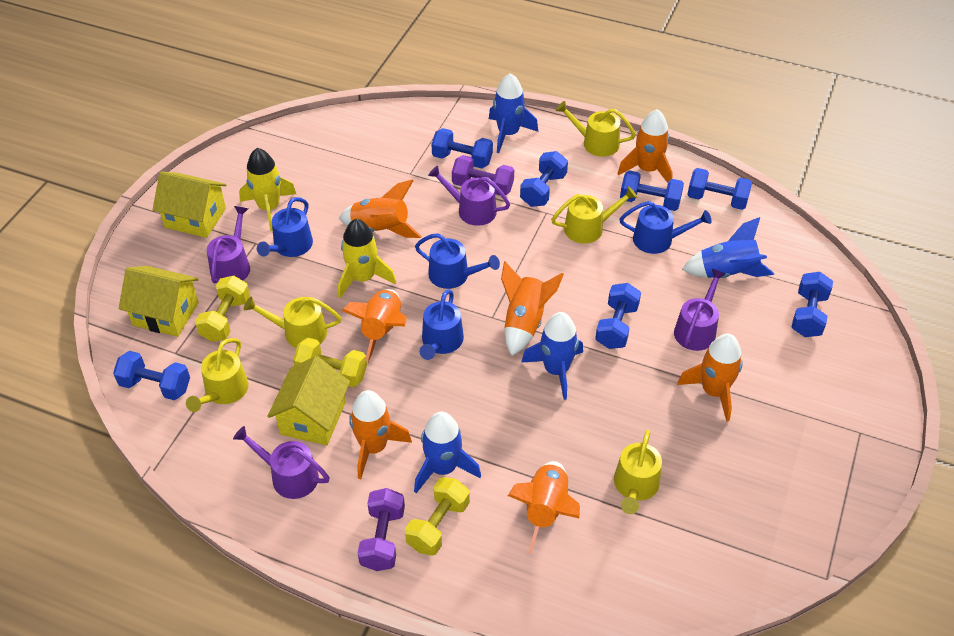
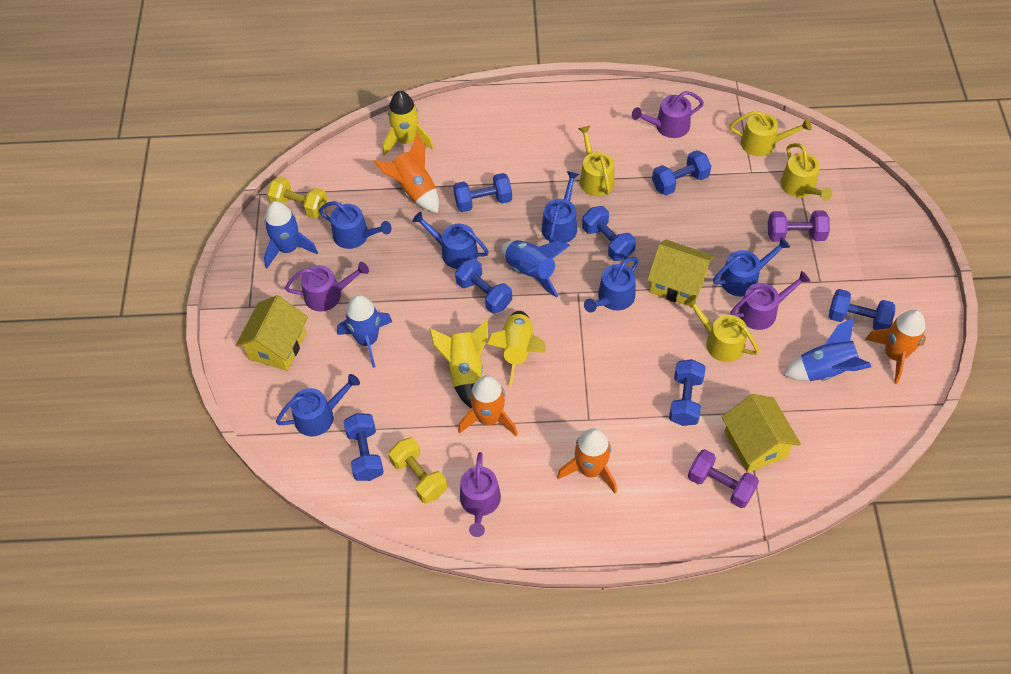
blue watering can: [257,197,313,257] [415,233,500,289] [420,289,464,360] [620,201,712,254] = 4 -> [276,374,360,437] [319,201,392,249] [412,212,489,269] [542,171,579,243] [584,257,639,313] [713,237,790,297] = 6
orange rocket: [339,180,422,238] [342,289,407,364] [349,390,412,479] [501,261,564,356] [508,461,580,553] [617,109,673,183] [677,333,743,422] = 7 -> [373,134,439,213] [458,375,518,436] [557,428,617,493] [865,310,926,384] = 4
yellow dumbbell: [195,276,250,342] [293,338,367,387] [405,477,470,556] = 3 -> [267,176,328,218] [389,437,447,504] = 2
yellow rocket: [239,148,296,231] [338,219,396,298] = 2 -> [383,91,434,155] [429,320,488,408] [487,311,546,387] = 3
yellow watering can: [186,338,249,412] [244,297,341,348] [551,186,637,244] [556,101,636,157] [614,430,662,514] = 5 -> [578,126,615,196] [684,295,759,362] [730,111,812,156] [780,143,832,201] = 4

